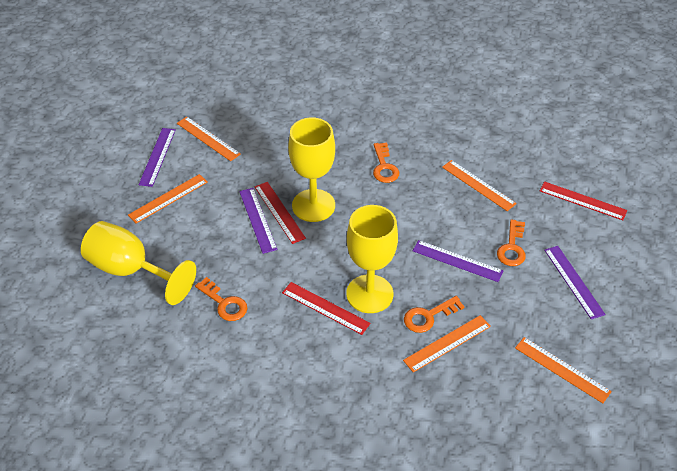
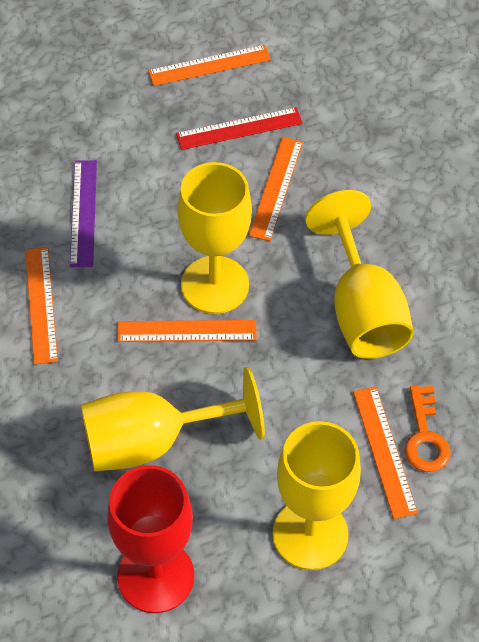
orange key: [195,277,247,321] [373,142,400,183] [404,296,465,333] [497,219,526,266] = 4 -> [404,385,451,472] = 1
purple ruler: [139,128,176,187] [239,188,277,254] [413,240,503,282] [544,246,605,319] = 4 -> [70,160,97,267] = 1
red goblet: none = 0 -> [107,465,194,613] = 1
red ruler: [255,182,306,244] [282,282,371,335] [540,181,627,220] = 3 -> [176,107,303,150] = 1
yellow goblet: [81,221,196,305] [288,117,335,222] [346,205,398,313] = 3 -> [81,367,265,471] [178,162,252,314] [273,421,361,570] [305,190,414,359] = 4

